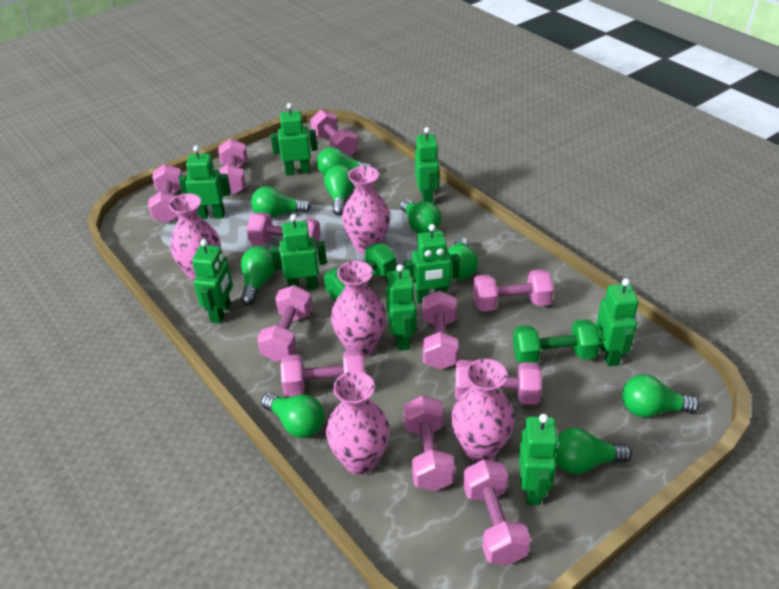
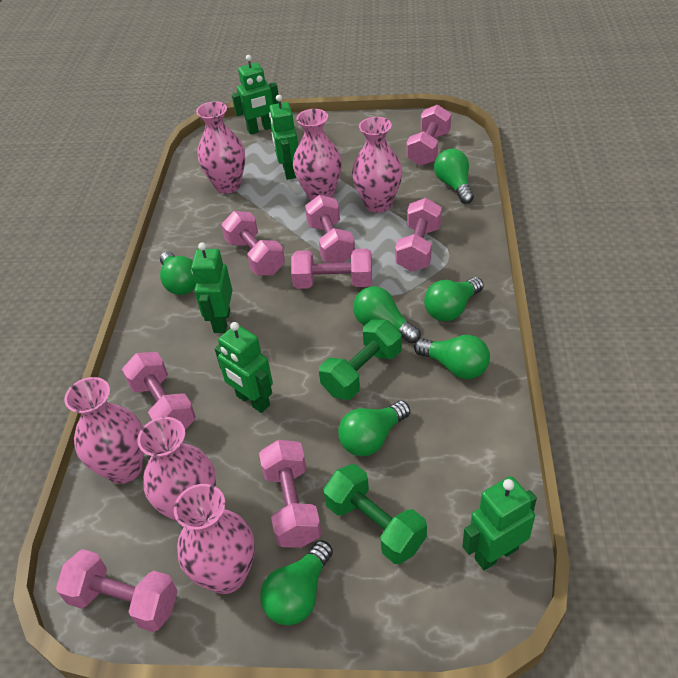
green light bulb: [241,246,275,306] [251,186,311,218] [261,393,325,438] [317,147,372,176] [324,165,354,216] [400,199,442,233] [448,237,478,280] [555,428,632,474] [622,374,700,418] = 9 -> [160,251,196,295] [260,540,333,626] [338,401,410,456] [353,287,421,344] [414,335,490,379] [424,277,484,321] [434,149,474,204] = 7
green robot: [179,146,231,219] [192,239,233,324] [271,103,318,175] [271,214,327,290] [386,264,416,351] [404,224,460,304] [415,127,439,203] [519,414,559,505] [596,278,639,366] = 9 -> [191,242,232,333] [215,322,273,413] [232,55,279,135] [269,95,298,180] [462,476,537,570] = 5
pink dumbbell: [148,164,182,223] [218,139,248,195] [247,212,320,248] [257,285,312,362] [280,349,365,396] [310,110,358,157] [404,396,455,491] [423,290,458,370] [455,360,542,405] [463,459,531,565] [473,269,554,312] = 11 -> [56,549,178,632] [122,352,196,430] [221,211,285,276] [259,440,322,548] [291,249,372,289] [305,195,355,263] [395,198,442,272] [407,104,451,166] = 8
pink vase: [169,193,221,282] [326,371,390,475] [331,261,386,357] [342,166,390,255] [451,359,515,462] = 5 -> [64,377,144,484] [137,417,216,522] [174,484,255,594] [196,101,245,194] [293,109,342,201] [352,117,402,213] = 6

